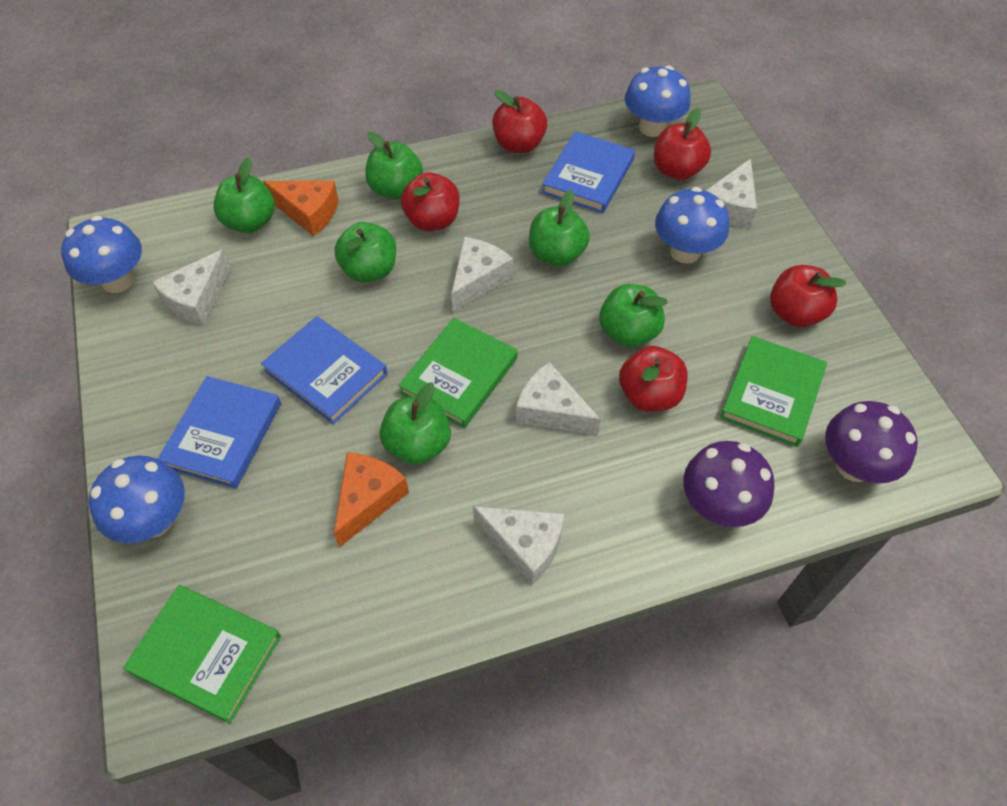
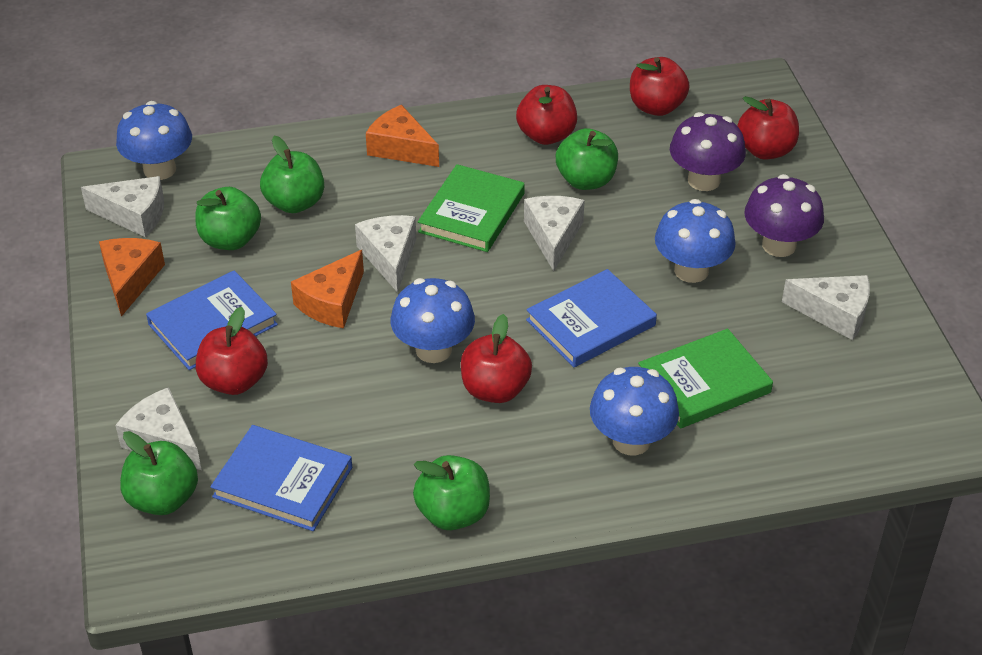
green apple: [213,158,275,233] [335,222,396,283] [365,132,423,199] [380,382,451,465] [529,190,590,266] [599,284,668,347] = 6 -> [120,431,198,515] [195,187,261,250] [260,136,324,213] [413,455,490,530] [556,128,618,190] = 5
green book: [123,585,281,723] [398,318,517,428] [720,336,827,447] = 3 -> [418,164,525,252] [638,329,773,429] = 2
orange cheese: [263,180,338,236] [334,453,409,547] = 2 -> [99,238,165,317] [291,250,364,328] [366,105,439,167] = 3

